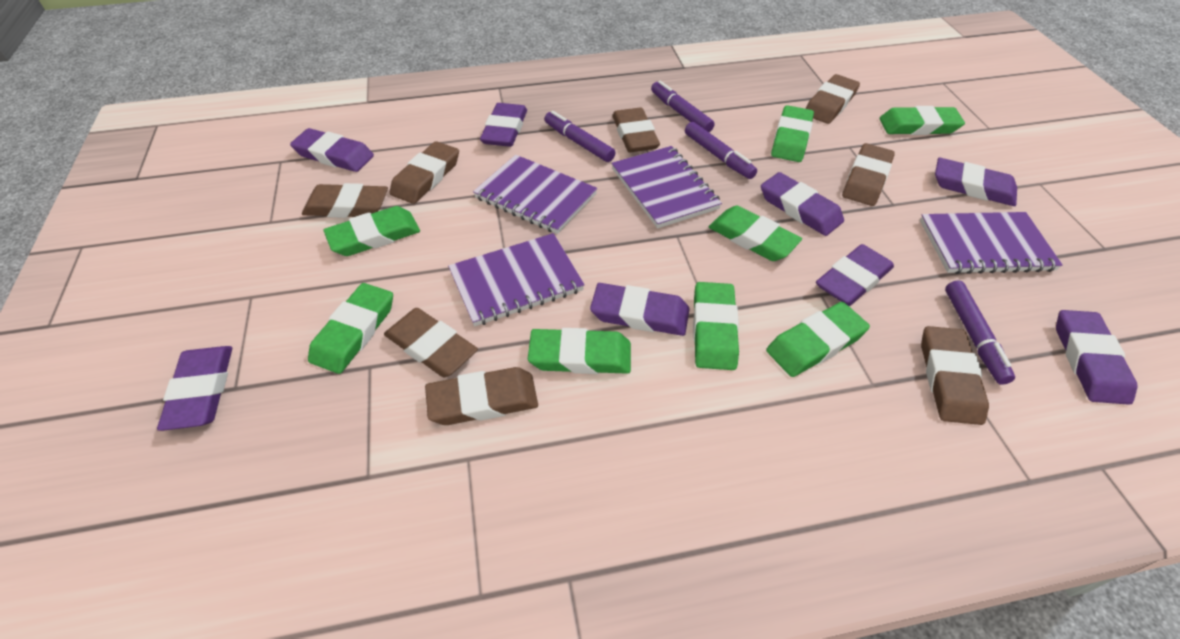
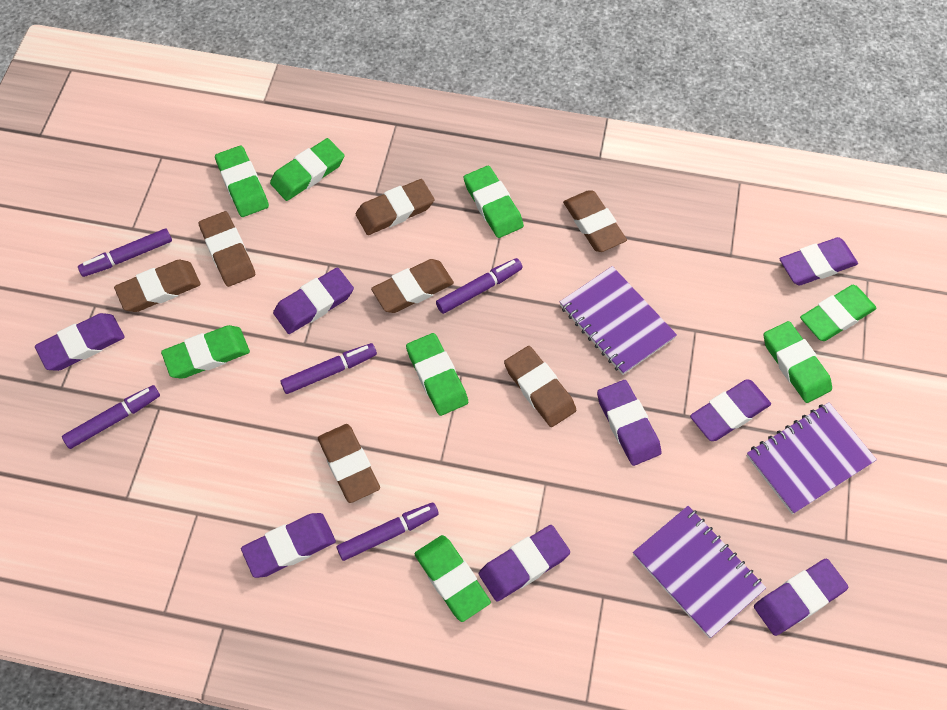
brown eraser: [302,183,388,218] [384,308,478,377] [390,141,459,204] [425,367,538,425] [612,107,660,153] [805,74,860,124] [842,143,895,206] [921,326,989,425] = 8 -> [114,260,201,312] [199,211,255,287] [318,424,380,503] [356,179,434,235] [371,259,454,313] [504,346,576,427] [563,190,627,252] = 7
purple marker: [544,111,616,162] [651,81,715,132] [685,122,757,179] [945,280,1015,385] = 4 -> [62,385,160,449] [78,228,172,277] [280,343,377,394] [337,503,439,561] [436,258,523,314] = 5
purple notebook: [448,233,585,326] [473,155,597,234] [612,146,722,228] [920,212,1063,274] = 4 -> [560,266,677,375] [633,506,766,638] [747,402,877,514] = 3

